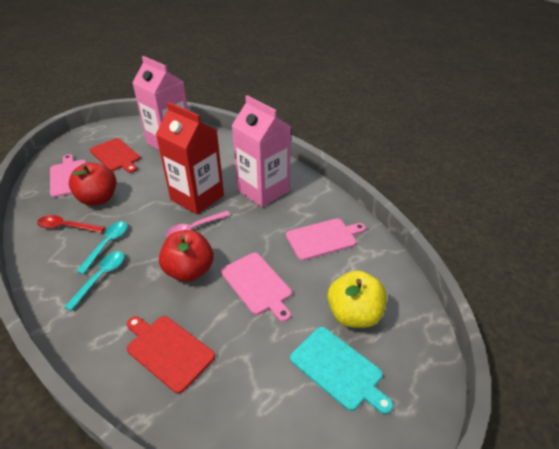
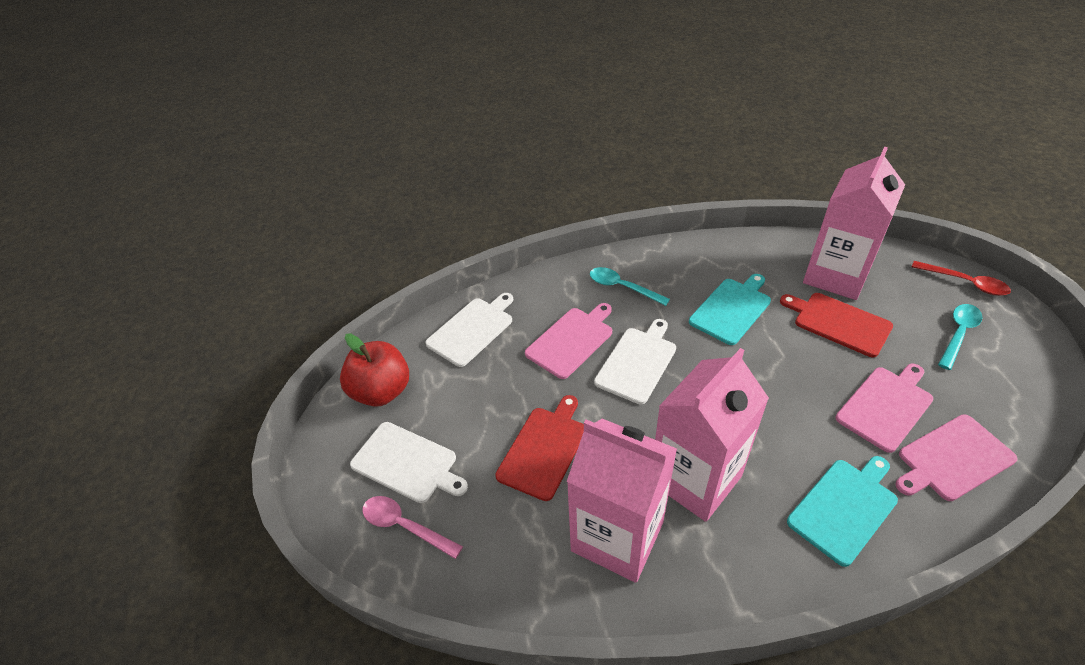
pink carton: [132,56,188,151] [232,95,291,207] = 2 -> [567,419,677,583] [655,348,769,522] [803,147,905,300] = 3
red apple: [69,162,116,206] [159,230,214,282] = 2 -> [340,333,409,407] = 1
red carton: [156,102,224,215] = 1 -> none = 0
turquoise cutting board: [290,327,393,414] = 1 -> [689,274,771,345] [787,456,898,567] = 2
white cutting board: none = 0 -> [350,422,468,503] [425,293,513,367] [594,319,676,404] = 3
yellow apple: [327,270,387,328] = 1 -> none = 0

